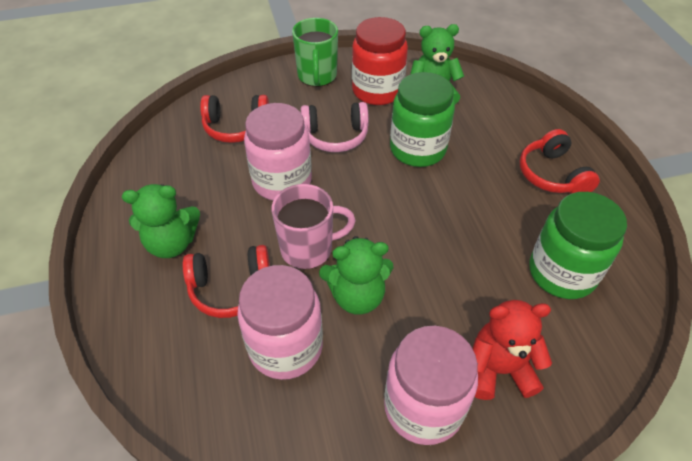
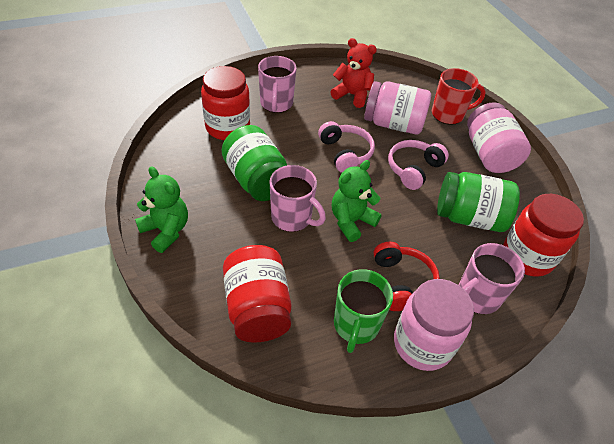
green teddy bear: [122,184,200,258] [319,236,393,315] [410,24,464,104] = 3 -> [135,166,188,253] [332,160,382,242] = 2
pink headphones: [301,102,369,152] = 1 -> [318,121,375,173] [388,140,449,190] = 2
pink mug: [271,184,356,269] = 1 -> [258,56,297,113] [270,165,326,232] [459,243,525,314] = 3
red headphones: [183,245,270,318] [200,95,269,143] [520,129,600,193] = 3 -> [373,242,440,311] = 1
red jar: [352,17,408,105] = 1 -> [201,66,250,140] [223,245,291,343] [503,194,584,277] = 3
red mug: none = 0 -> [432,68,486,125] = 1

